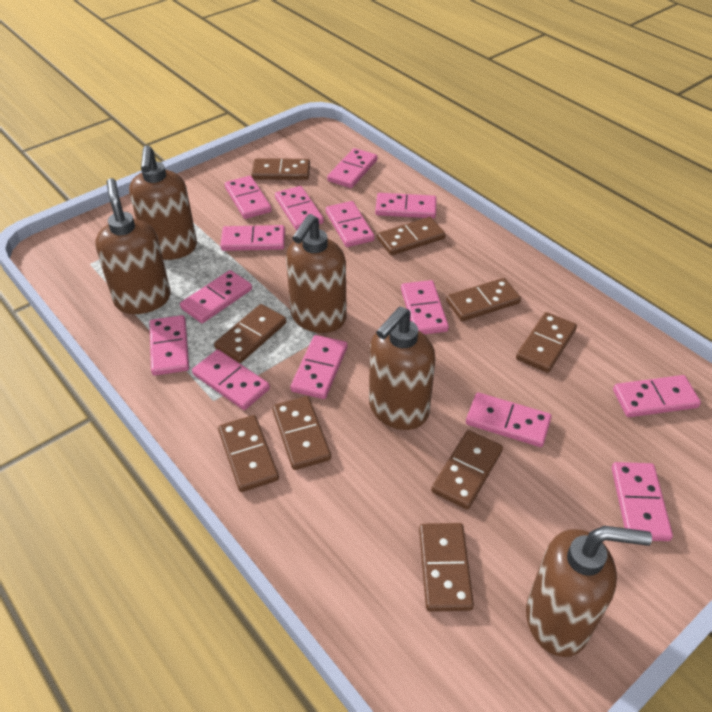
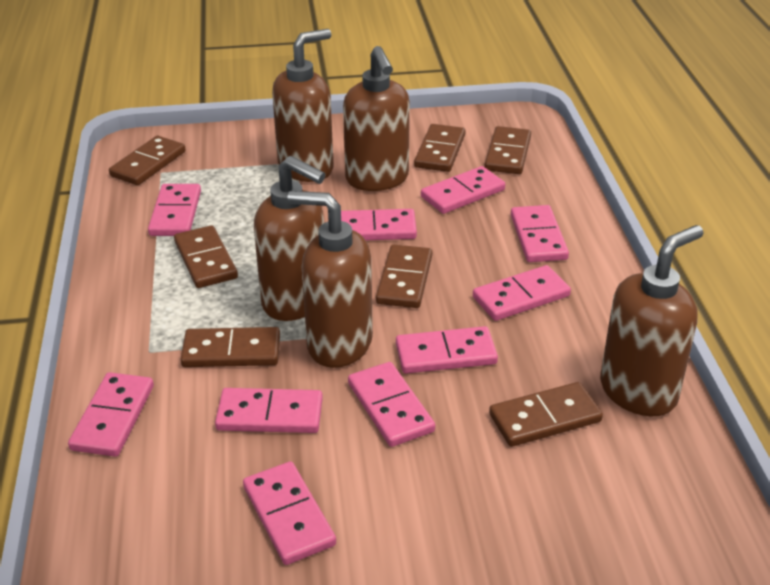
brown domino: [214,304,286,363] [218,415,279,492] [251,158,310,180] [272,396,331,470] [377,217,445,256] [419,523,474,612] [431,430,503,510] [446,278,521,321] [516,312,577,373] = 9 -> [109,136,186,185] [174,225,238,288] [180,327,280,367] [376,244,432,308] [414,124,465,172] [484,126,531,174] [489,382,603,447] = 7
pink domino: [149,315,189,376] [180,270,252,323] [192,349,270,410] [220,225,285,251] [225,176,272,219] [275,186,324,230] [290,335,347,399] [326,201,375,247] [327,148,377,188] [375,193,437,218] [401,280,449,334] [466,392,552,447] [612,462,673,541] [613,375,701,417] = 14 -> [68,372,154,457] [148,184,201,236] [215,388,323,433] [243,461,336,565] [341,209,417,240] [348,362,435,447] [396,326,498,374] [421,166,505,214] [473,265,571,321] [511,205,569,262] = 10

